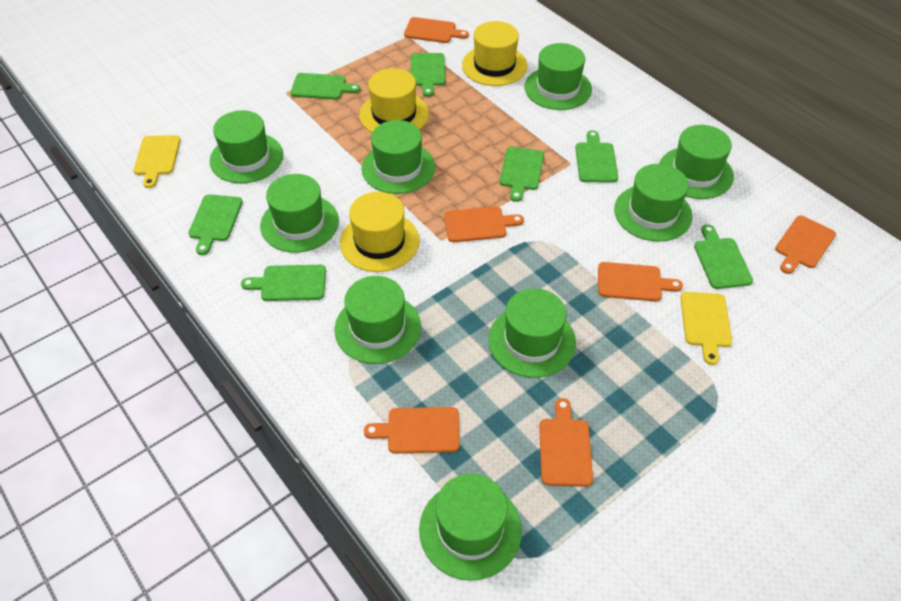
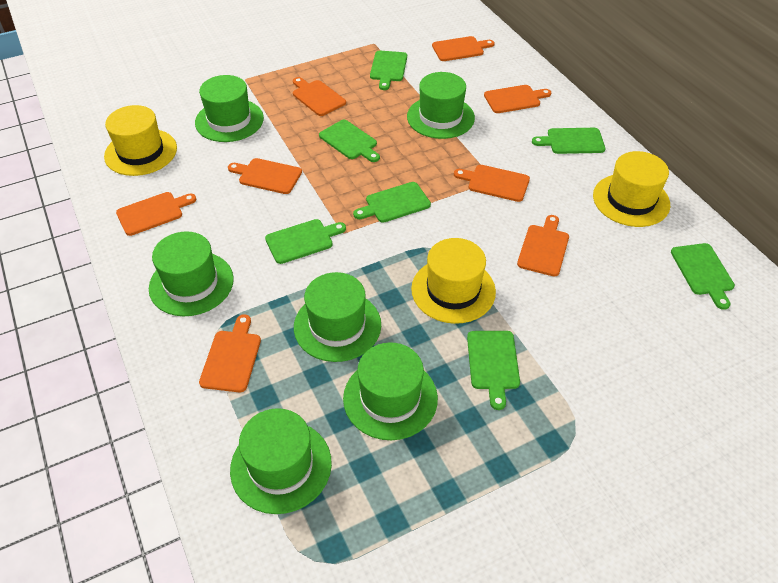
green hat: [209,110,283,183] [260,174,339,253] [335,276,421,364] [361,120,435,194] [419,474,522,581] [488,288,576,378] [524,43,592,110] [614,164,693,242] [659,125,734,199] = 9 -> [149,231,234,316] [195,75,264,142] [230,408,332,514] [294,272,381,362] [343,342,438,440] [407,72,475,139] = 6
orange cutting board: [364,407,460,453] [404,17,469,43] [444,206,524,242] [539,398,593,487] [598,262,683,301] [775,216,836,274] = 6 -> [116,192,196,236] [199,314,261,392] [228,158,302,194] [293,77,346,116] [432,36,495,61] [454,165,530,202] [484,85,552,113] [517,215,569,277] = 8
yellow cutting board: [134,135,181,188] [680,292,732,365] = 2 -> none = 0

